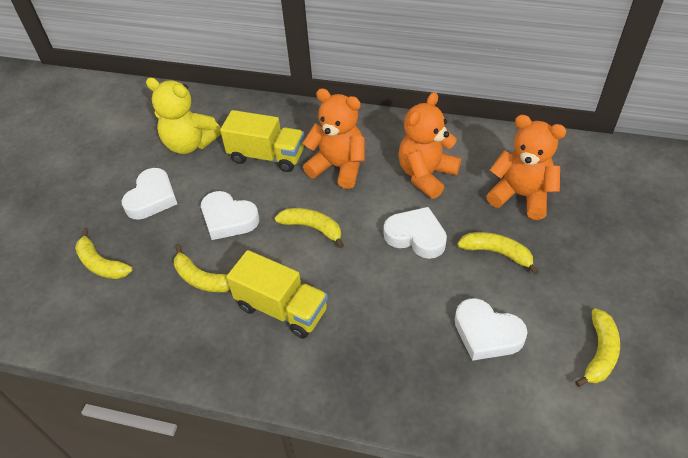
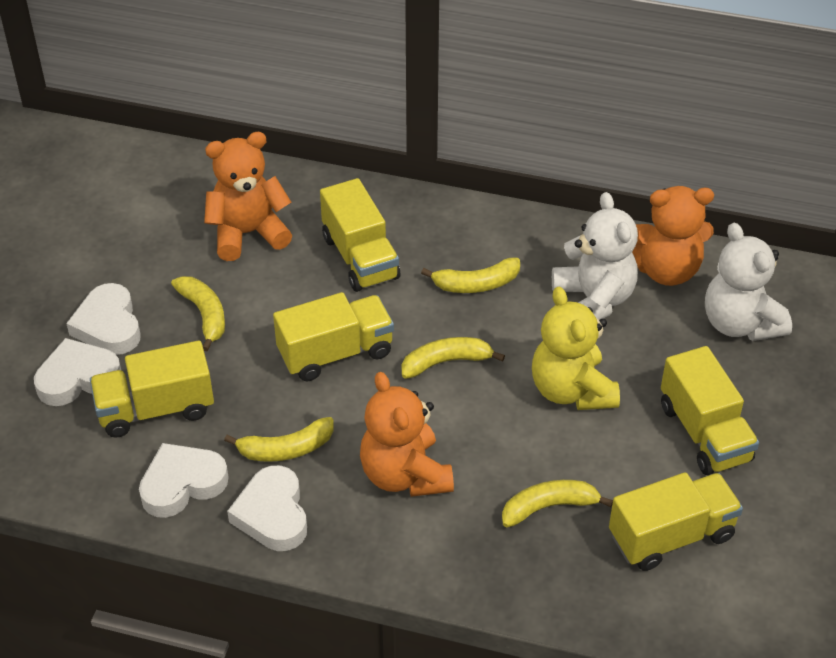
white teddy bear: none = 0 -> [552,192,638,320] [705,223,792,341] = 2
yellow truck: [220,110,304,172] [226,250,328,339] = 2 -> [90,340,214,438] [273,292,394,381] [320,178,400,292] [609,472,743,571] [661,346,759,475] = 5

